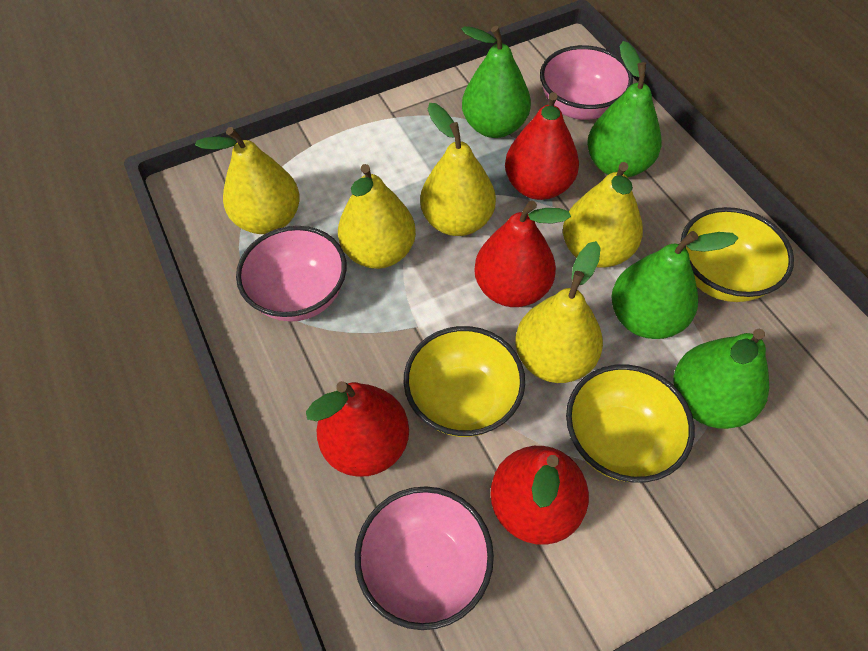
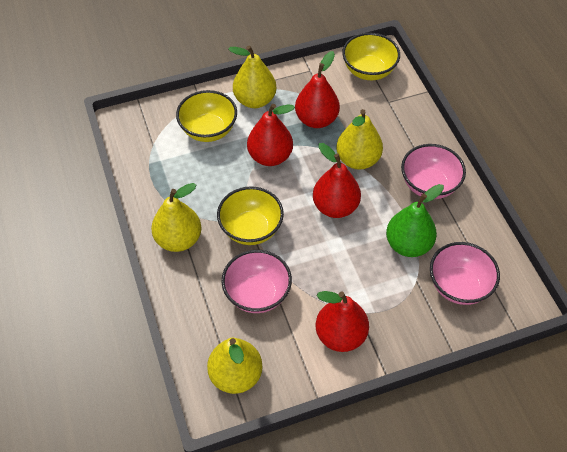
green pear: [461,26,531,138] [587,41,661,177] [611,231,738,339] [673,329,769,429] = 4 -> [386,184,444,257] = 1
yellow pear: [195,127,300,234] [338,164,416,269] [420,103,496,236] [515,241,603,383] [563,162,643,268] = 5 -> [151,183,201,252] [207,338,263,394] [228,46,276,108] [336,109,383,170] = 4

